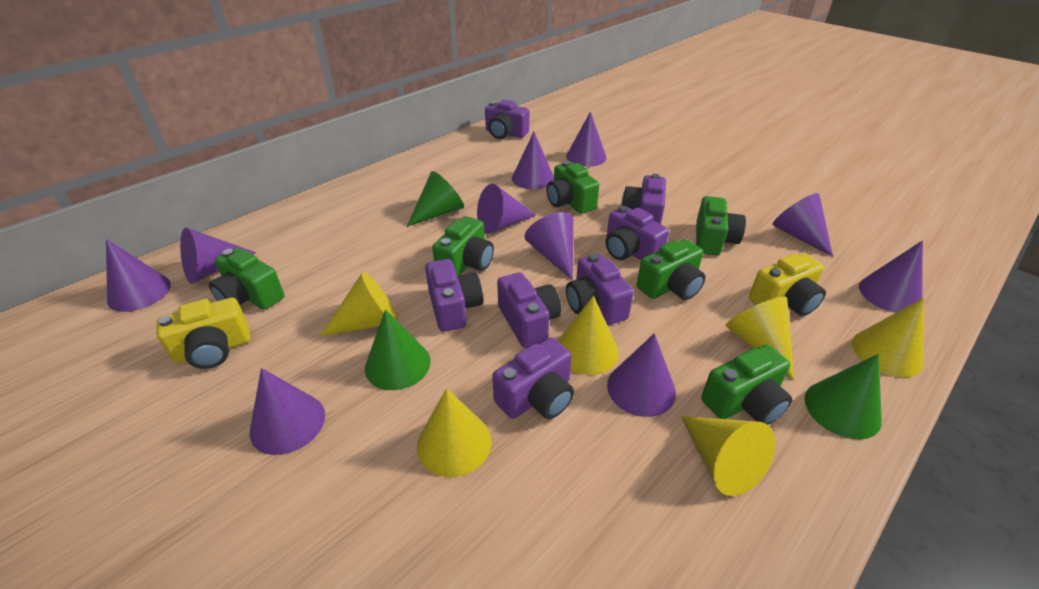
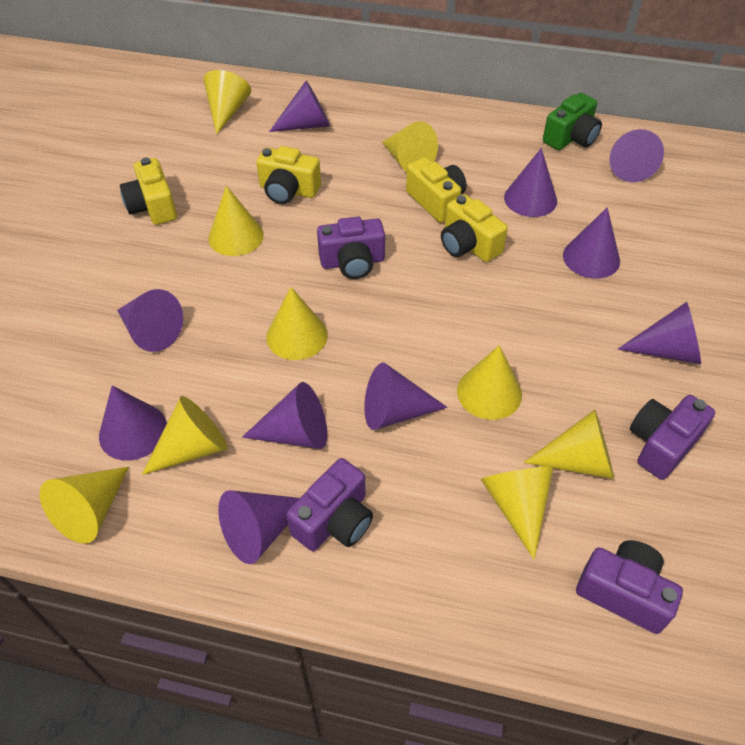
green camera: [209,248,284,310] [432,216,494,276] [546,161,599,214] [637,239,706,300] [696,196,746,255] [701,345,792,425] = 6 -> [543,93,602,150] = 1
green cone: [365,309,431,390] [407,171,464,227] [805,354,882,439] = 3 -> none = 0
purple camera: [425,259,483,332] [485,100,529,139] [492,337,574,419] [497,272,562,348] [566,253,634,325] [606,206,669,260] [621,174,666,224] = 7 -> [286,458,373,551] [317,217,385,279] [576,540,683,634] [630,395,715,480] = 4
yellow camera: [157,297,250,369] [749,253,826,316] = 2 -> [120,157,177,225] [256,146,321,204] [406,157,467,223] [441,194,508,262] = 4
yellow cone: [320,272,398,336] [417,388,491,477] [558,296,619,375] [681,416,775,496] [726,297,795,380] [852,298,924,378] = 6 -> [40,467,129,544] [142,396,227,475] [203,70,251,135] [208,186,264,256] [266,287,328,360] [382,121,438,172] [457,345,522,420] [481,466,554,560] [524,409,614,479] = 9

